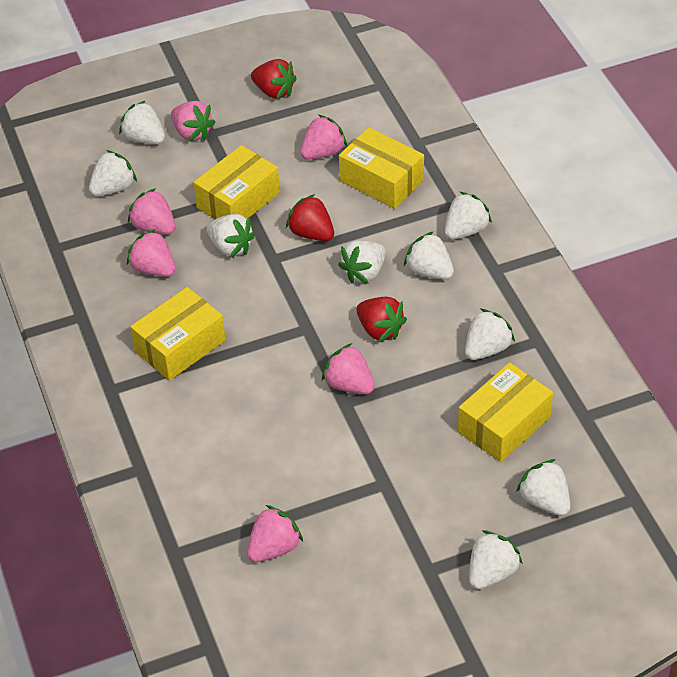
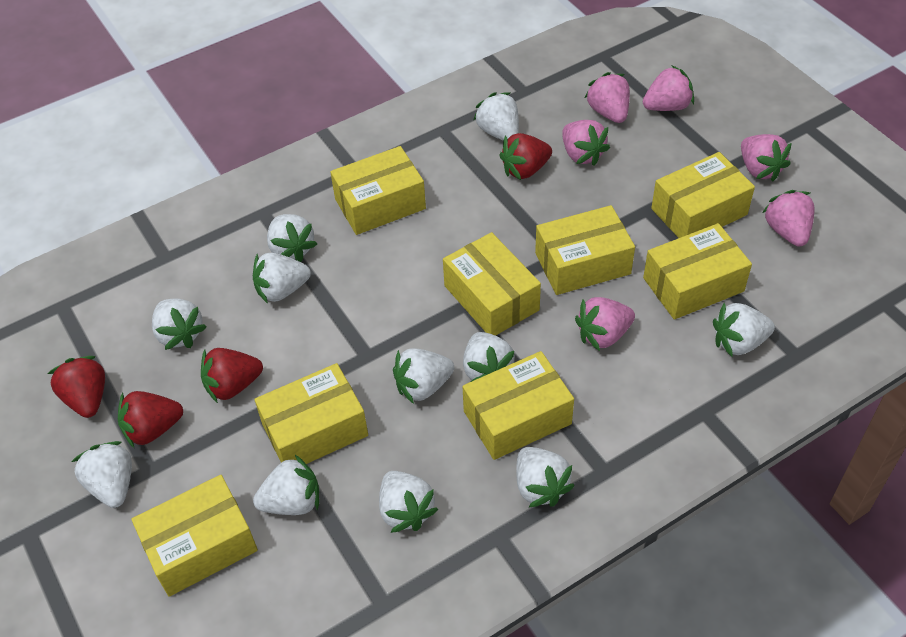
red strawberry: [251,59,297,99] [286,194,334,241] [356,297,407,342] = 3 -> [48,356,105,418] [118,391,183,449] [201,348,263,403] [499,133,552,180] = 4
white strawberry: [89,150,137,196] [119,101,165,144] [207,214,256,258] [338,240,386,284] [404,231,454,280] [445,192,492,239] [465,309,515,360] [469,530,523,589] [516,459,570,516] = 9 -> [72,441,132,508] [152,299,206,350] [253,253,311,304] [253,455,319,515] [267,214,317,262] [379,471,439,533] [393,348,454,404] [463,332,515,382] [473,92,519,141] [516,447,575,507] [713,303,775,357] = 11
yellow box: [130,287,226,381] [193,145,280,219] [339,127,424,209] [458,362,553,462] = 4 -> [131,475,258,597] [254,363,368,464] [330,146,426,235] [443,232,541,336] [462,351,574,460] [535,205,635,295] [643,223,752,320] [651,152,755,238] = 8

